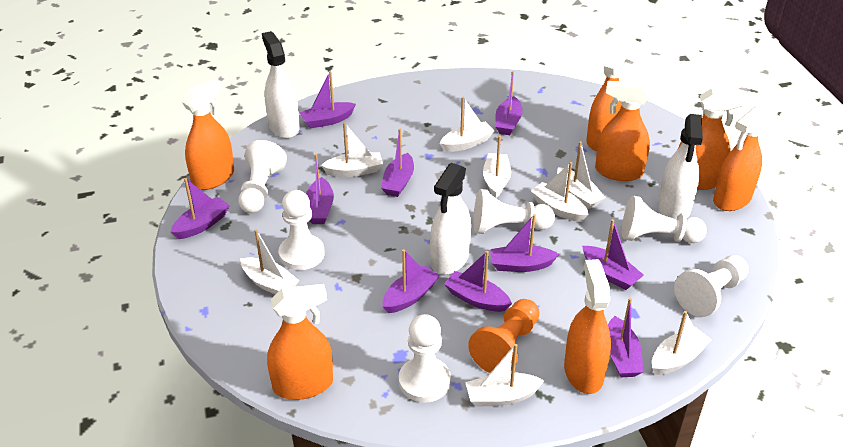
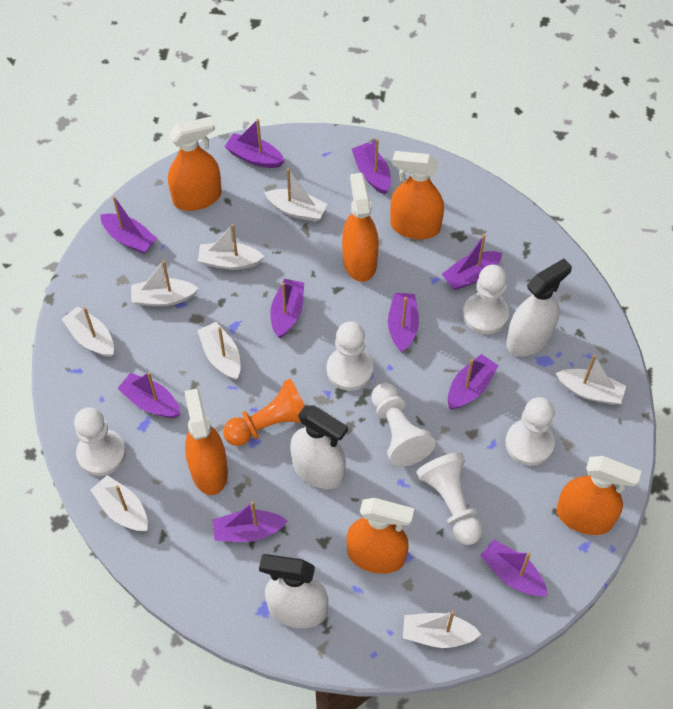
orange spray bottle: [182,79,234,190] [267,284,333,400] [564,259,611,394] [587,43,630,151] [595,81,650,181] [678,88,746,190] [713,105,770,211] = 7 -> [168,117,222,211] [184,389,228,495] [342,173,379,282] [347,498,414,574] [390,151,444,239] [556,456,641,535] = 6

